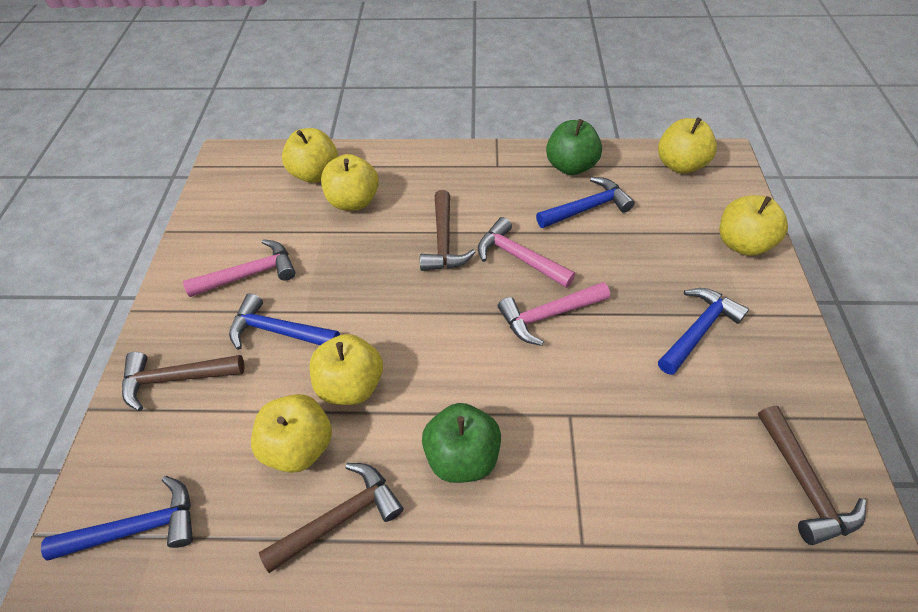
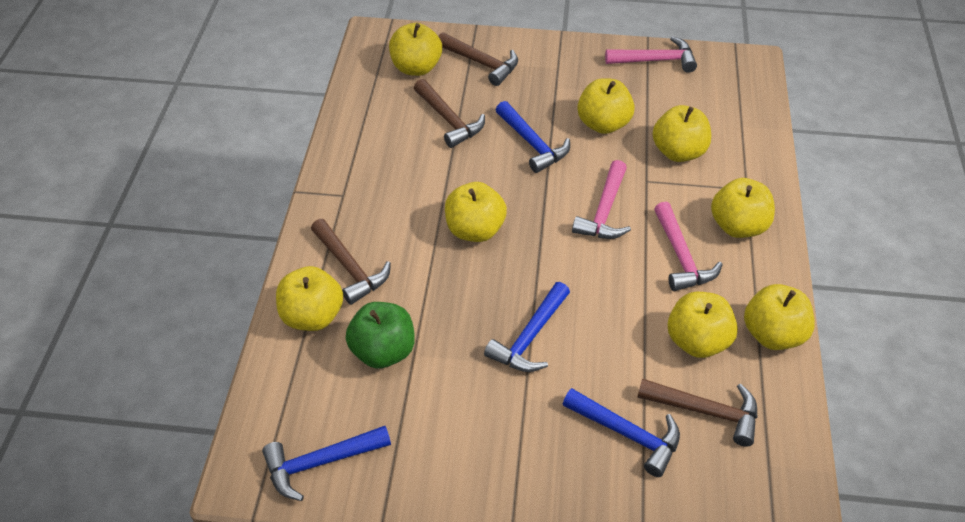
green apple: [422,403,501,483] [546,119,602,175] = 2 -> [346,302,415,368] = 1
yellow apple: [251,394,332,473] [282,128,338,183] [310,334,383,405] [321,154,379,211] [658,117,717,174] [720,195,788,256] = 6 -> [276,266,343,331] [389,23,442,76] [445,182,507,242] [577,78,635,134] [653,105,711,162] [668,292,738,358] [711,178,775,238] [744,284,815,350] = 8

